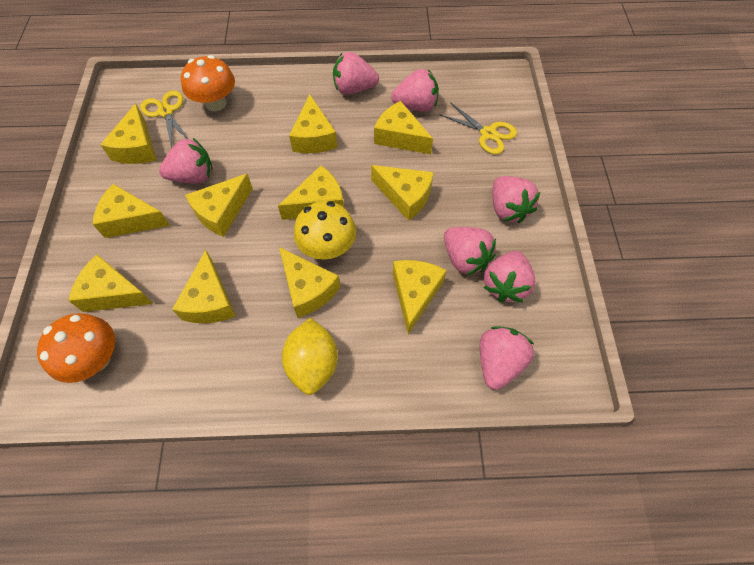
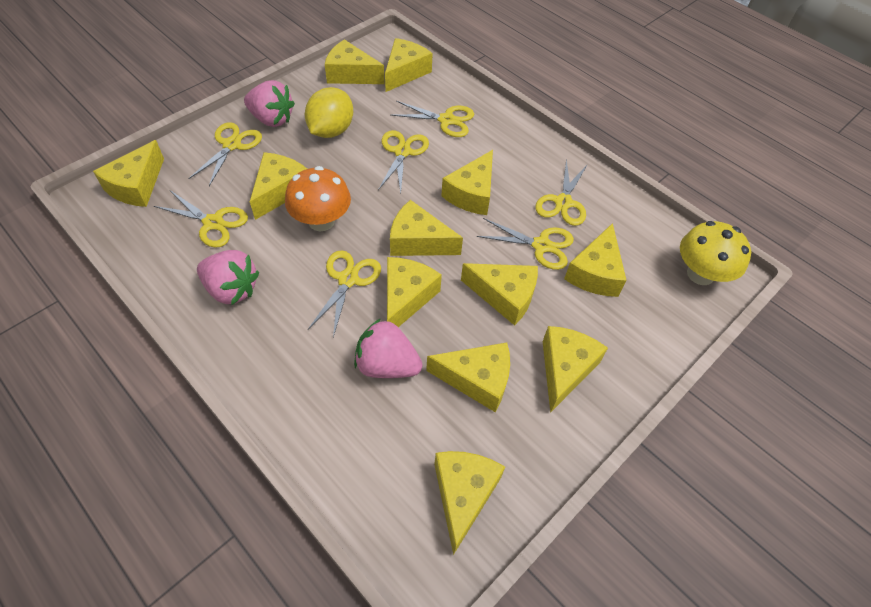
orange mushroom: [37,313,115,383] [181,55,235,111] = 2 -> [285,166,351,231] = 1
pink strawberry: [159,138,213,183] [333,52,379,95] [391,69,439,112] [444,227,496,276] [480,326,535,390] [483,251,535,302] [492,176,540,223] = 7 -> [197,250,259,305] [244,80,295,127] [354,318,423,378] = 3
yellow cheese: [68,254,153,312] [93,184,170,238] [100,104,157,164] [172,250,236,323] [185,174,253,237] [278,166,344,220] [279,247,340,318] [289,94,337,153] [371,165,434,221] [374,101,433,154] [393,260,447,334] = 11 -> [93,140,164,207] [250,152,307,220] [325,39,385,84] [385,38,433,92] [387,257,442,327] [390,200,463,256] [426,343,510,412] [434,451,505,555] [441,150,493,215] [461,263,538,326] [543,326,608,413] [564,223,627,297] = 12
yellow scissors: [140,91,189,149] [439,102,517,154] = 2 -> [154,190,248,248] [188,122,262,186] [308,250,381,337] [378,130,429,193] [391,101,474,137] [477,218,574,270] [535,159,588,226] = 7

